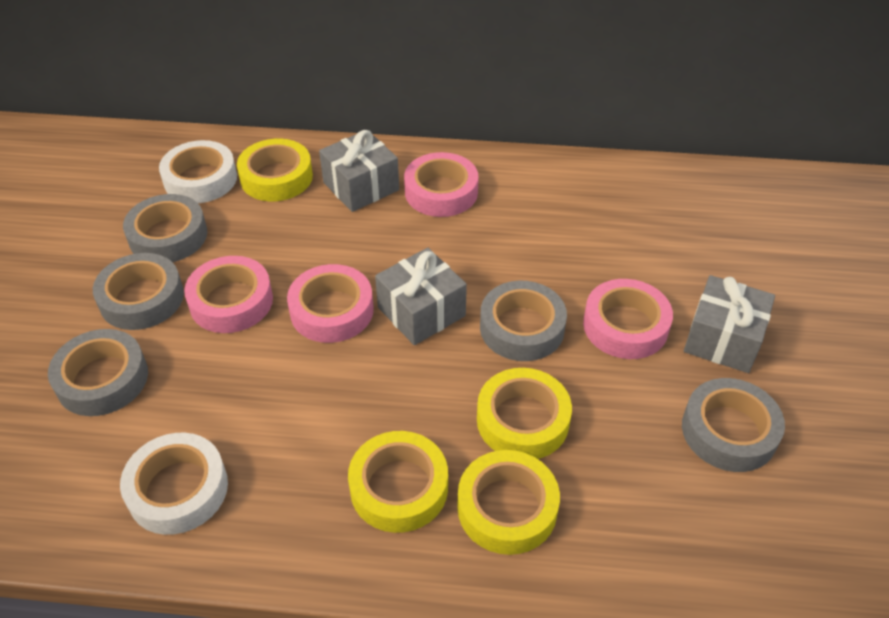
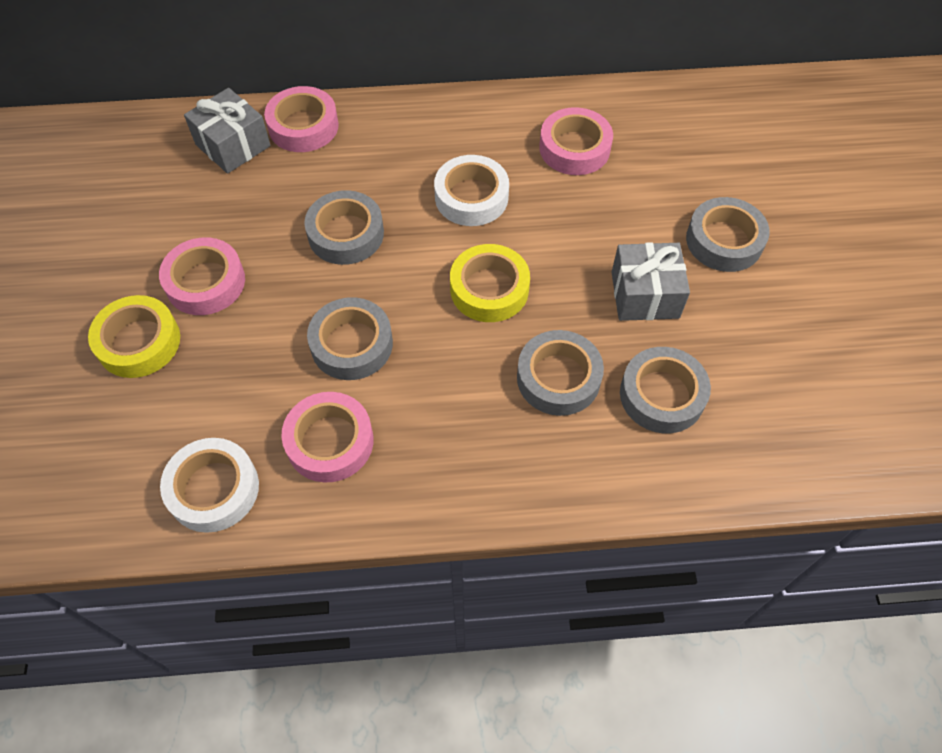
grey gift: [319,130,399,212] [375,248,467,345] [684,275,775,373] = 3 -> [184,88,271,174] [612,242,690,321] = 2
yellow tape: [237,139,313,201] [348,431,448,533] [457,450,560,555] [477,368,572,459] = 4 -> [88,295,180,378] [450,244,530,322] = 2

